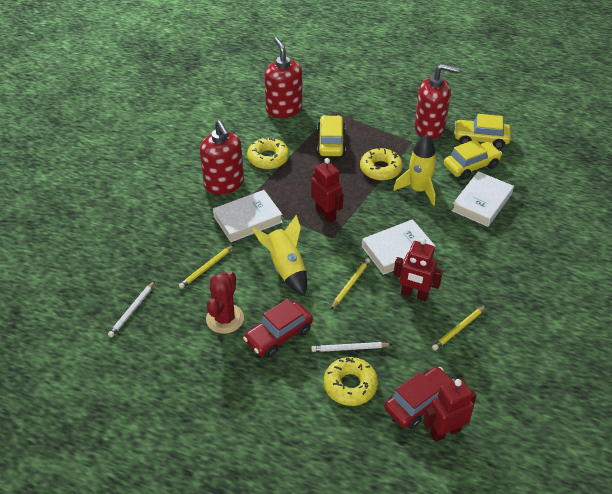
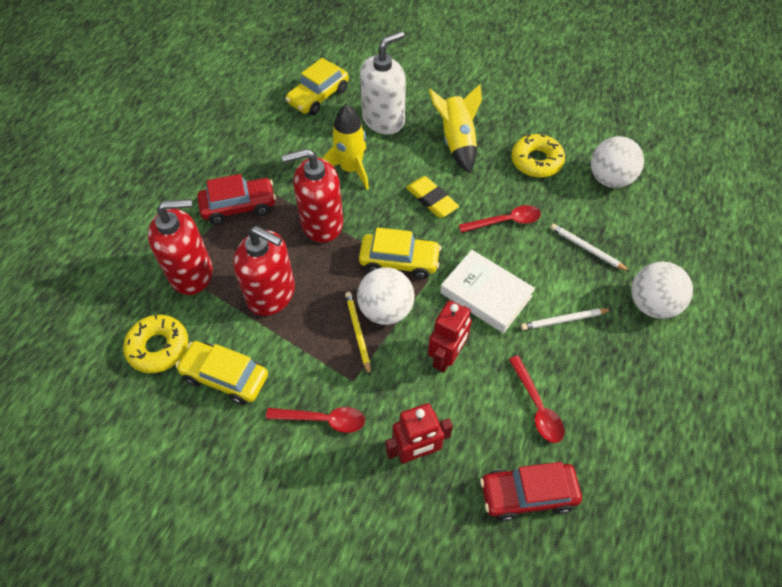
red cactus: [206,271,244,334] = 1 -> none = 0
red robot: [311,158,343,223] [393,238,443,301] [423,378,477,442] = 3 -> [386,403,453,464] [428,300,472,373] = 2
red spoon: none = 0 -> [266,407,365,433] [459,205,541,233] [509,356,564,443] = 3
white ball: none = 0 -> [357,267,415,325] [591,136,644,188] [631,261,693,319] = 3
white book: [213,190,283,242] [362,219,435,275] [452,171,514,227] = 3 -> [440,250,535,333] = 1
white soap dispenser: none = 0 -> [360,31,406,135] = 1
yellow donut: [247,137,289,169] [324,357,378,406] [360,147,403,181] = 3 -> [123,314,188,373] [511,134,565,178] = 2
yellow eraser: none = 0 -> [406,176,459,218] = 1
yellow pencil: [179,245,234,289] [331,258,370,309] [432,306,486,350] = 3 -> [345,292,371,376] = 1

